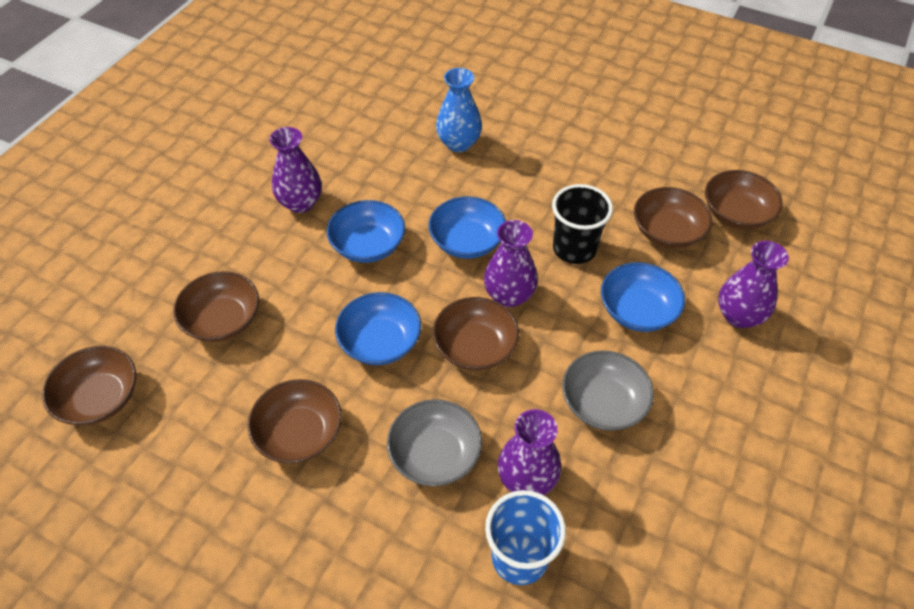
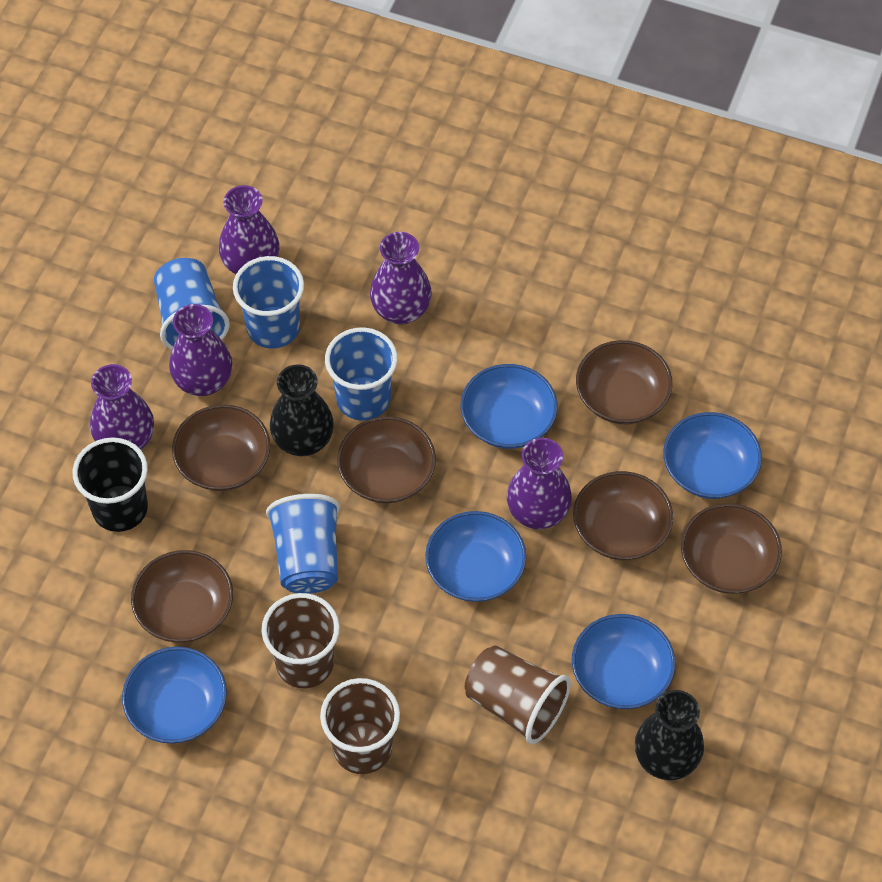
black vase: none = 0 -> [270,364,334,456] [635,690,704,780] = 2
blue bowl: [327,200,405,263] [335,292,421,365] [429,196,506,259] [601,262,685,332] = 4 -> [122,647,227,744] [425,511,526,602] [461,364,558,449] [572,614,675,709] [663,412,762,499] = 5
blue cup: [485,490,566,585] = 1 -> [154,258,230,350] [233,256,304,349] [266,494,340,594] [325,328,397,421] = 4
blue vase: [436,68,482,152] = 1 -> none = 0
brown cup: none = 0 -> [262,593,340,688] [320,678,400,774] [465,645,571,744] = 3
grey bowl: [387,399,482,486] [562,350,654,431] = 2 -> none = 0
purple vase: [269,127,322,213] [484,220,538,307] [498,409,561,495] [718,241,789,328] = 4 -> [90,364,154,450] [169,304,232,396] [219,185,280,274] [370,232,432,325] [507,438,572,529] = 5

